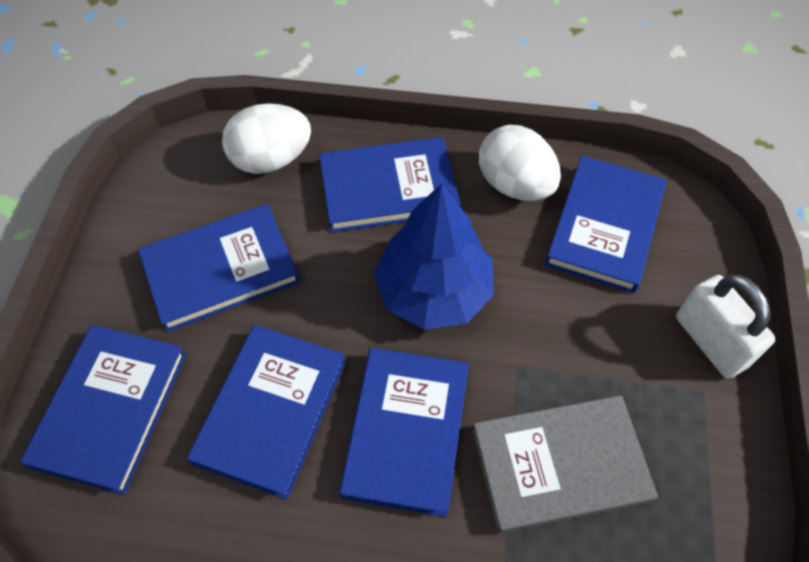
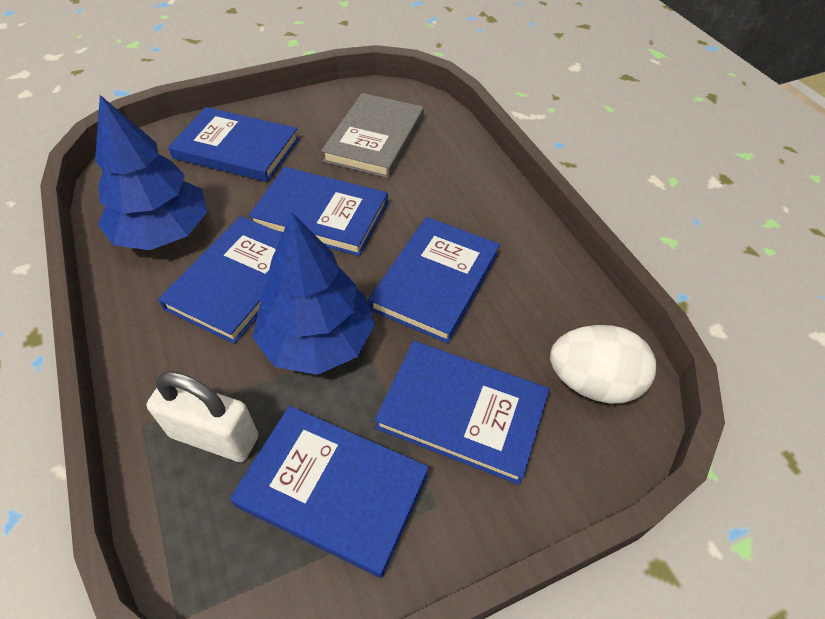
blue tree: [373,183,494,330] = 1 -> [95,95,207,250] [253,212,375,375] = 2
white egg: [222,103,311,174] [479,125,561,201] = 2 -> [550,325,656,404] = 1

